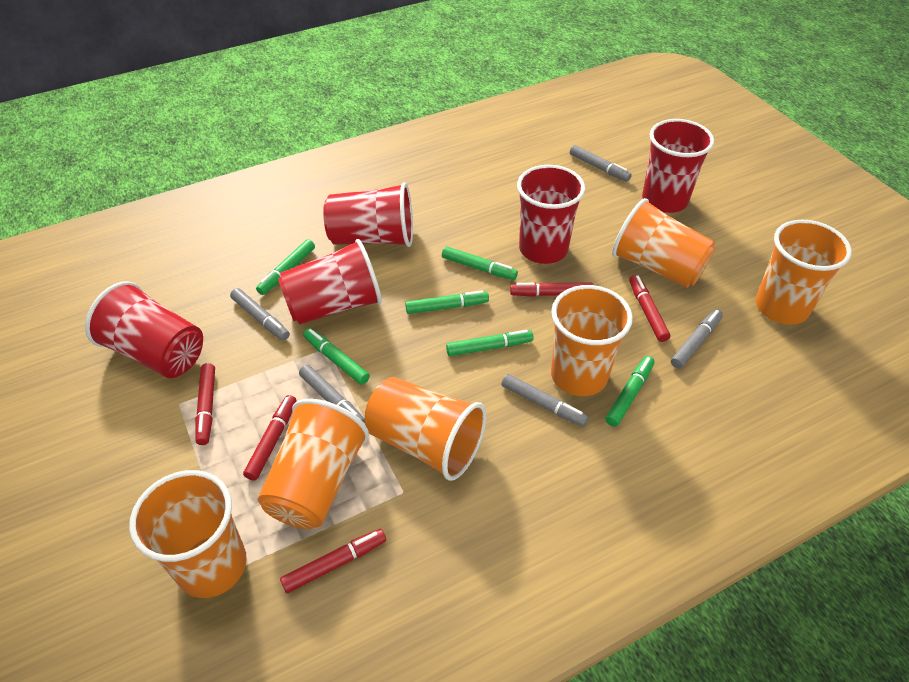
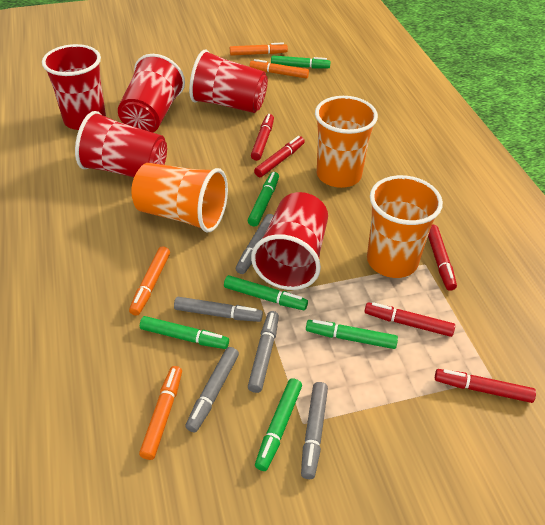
orange cup: [129,470,247,598] [258,399,369,529] [365,377,487,481] [551,285,633,396] [612,198,716,288] [755,220,852,325] = 6 -> [131,163,228,232] [315,96,378,188] [367,175,443,278] = 3
orange marker: none = 0 -> [129,246,170,316] [139,366,182,460] [230,43,288,56] [250,59,309,79] = 4

